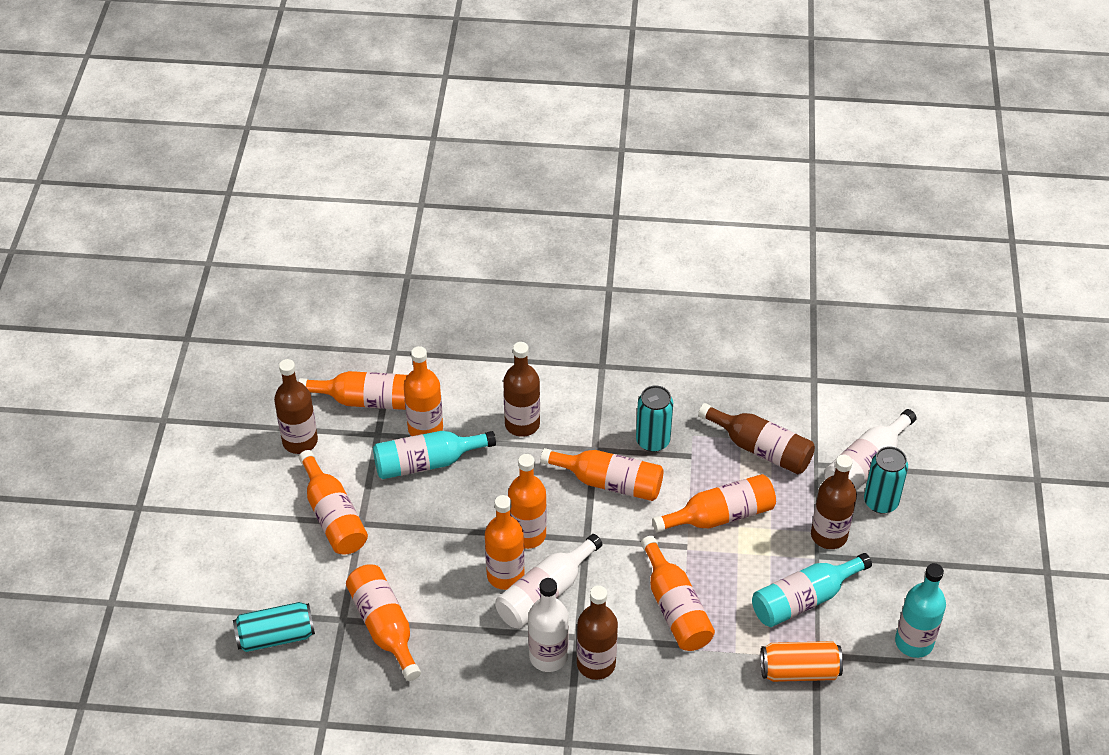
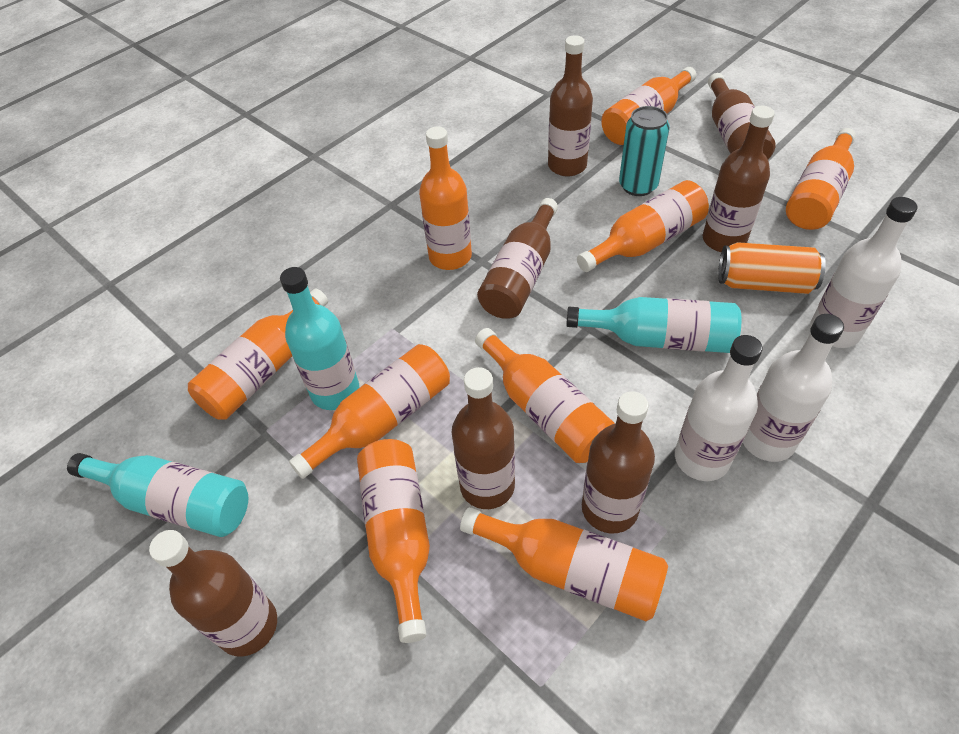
brown bottle: [274,359,318,454] [503,342,540,437] [577,585,618,680] [698,403,815,474] [811,455,857,549] = 5 -> [149,530,277,657] [452,367,515,509] [477,198,558,319] [548,35,593,177] [582,391,655,534] [703,106,775,252] [708,73,776,159] = 7
turquoise can: [233,602,315,652] [636,385,673,452] [864,446,908,514] = 3 -> [619,106,670,196] = 1

